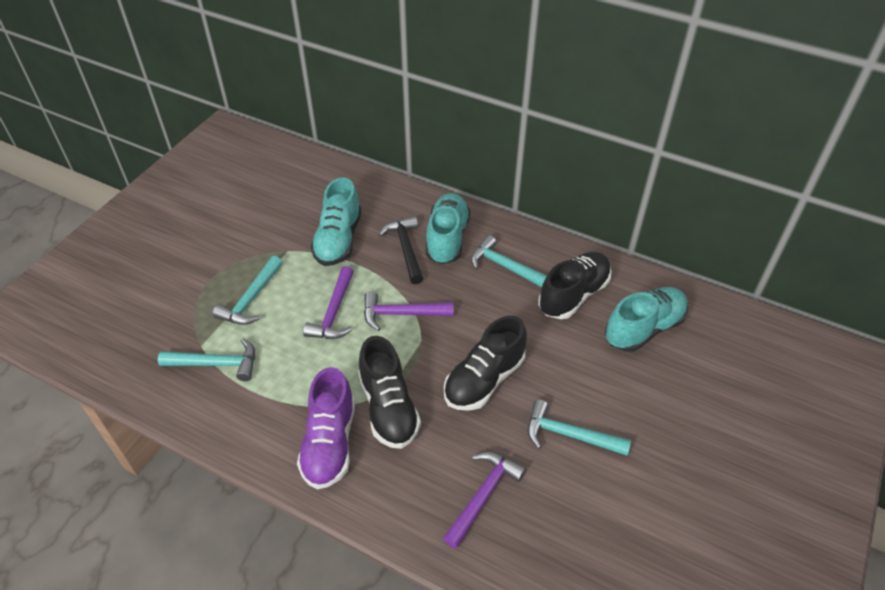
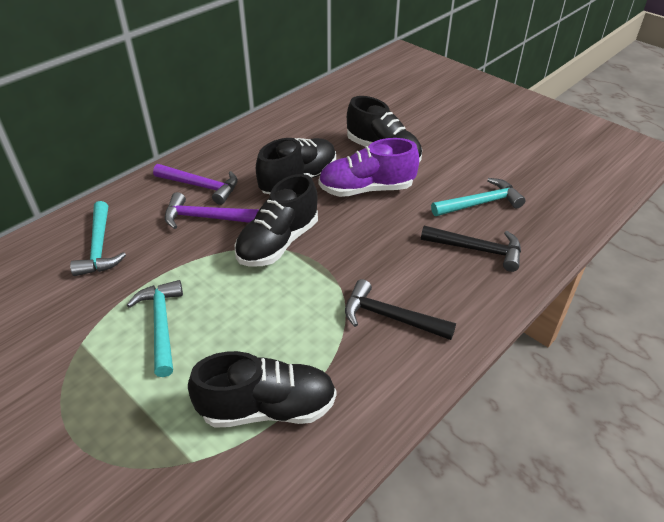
black hammer: [378,216,423,284] = 1 -> [345,279,456,340] [421,226,521,272] = 2
black shoe: [358,336,421,449] [444,316,527,411] [539,252,612,319] = 3 -> [188,351,336,428] [235,174,318,266] [256,138,336,194] [347,96,422,162] = 4
purple hammer: [303,266,354,339] [364,291,454,331] [443,452,526,549] = 3 -> [153,164,238,205] [165,192,259,229] = 2
turquoise hammer: [158,338,255,381] [213,256,283,325] [471,235,547,287] [527,399,631,456] = 4 -> [70,201,126,276] [127,280,183,377] [431,178,525,216] = 3
turquoise shoe: [311,177,361,266] [426,193,471,264] [605,287,688,352] = 3 -> none = 0

